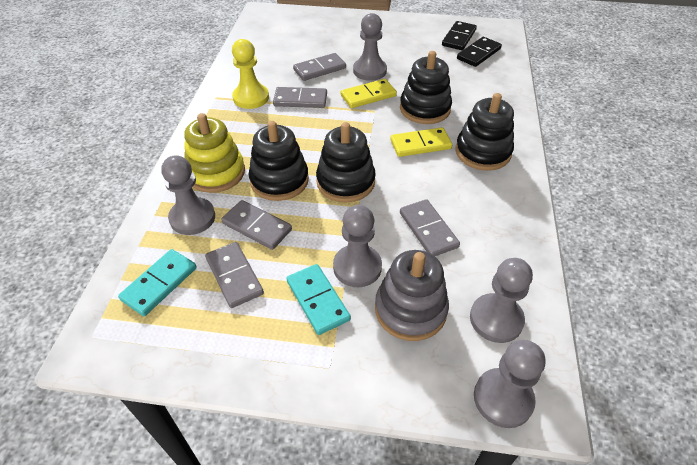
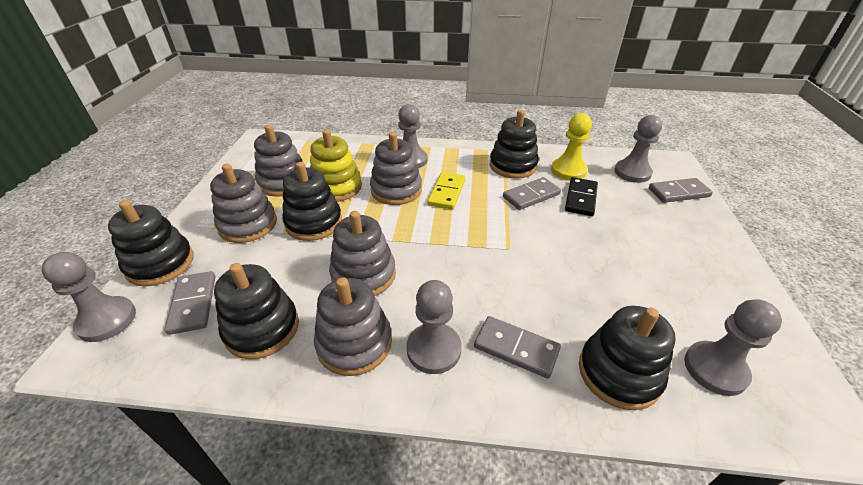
black domino: [442,21,477,50] [457,37,502,67] = 2 -> [565,177,598,216] = 1
black stacking toy: [249,121,309,201] [316,122,376,203] [400,51,452,124] [455,93,514,171] = 4 -> [108,200,194,286] [214,263,299,359] [282,162,342,241] [490,110,539,179] [579,306,676,410] = 5
grey domino: [205,242,264,308] [221,200,292,250] [273,87,327,108] [293,53,346,81] [400,199,460,256] = 5 -> [165,271,216,335] [474,316,561,379] [503,177,561,210] [649,178,713,203] = 4
grey stacking toy: [375,250,449,341] = 1 -> [210,164,277,243] [254,125,306,197] [314,277,392,376] [329,211,396,296] [370,132,422,205] = 5
turquoise domino: [118,249,197,316] [286,264,351,335] = 2 -> none = 0
yellow domino: [341,79,397,108] [390,127,452,157] = 2 -> [428,172,466,210] = 1

